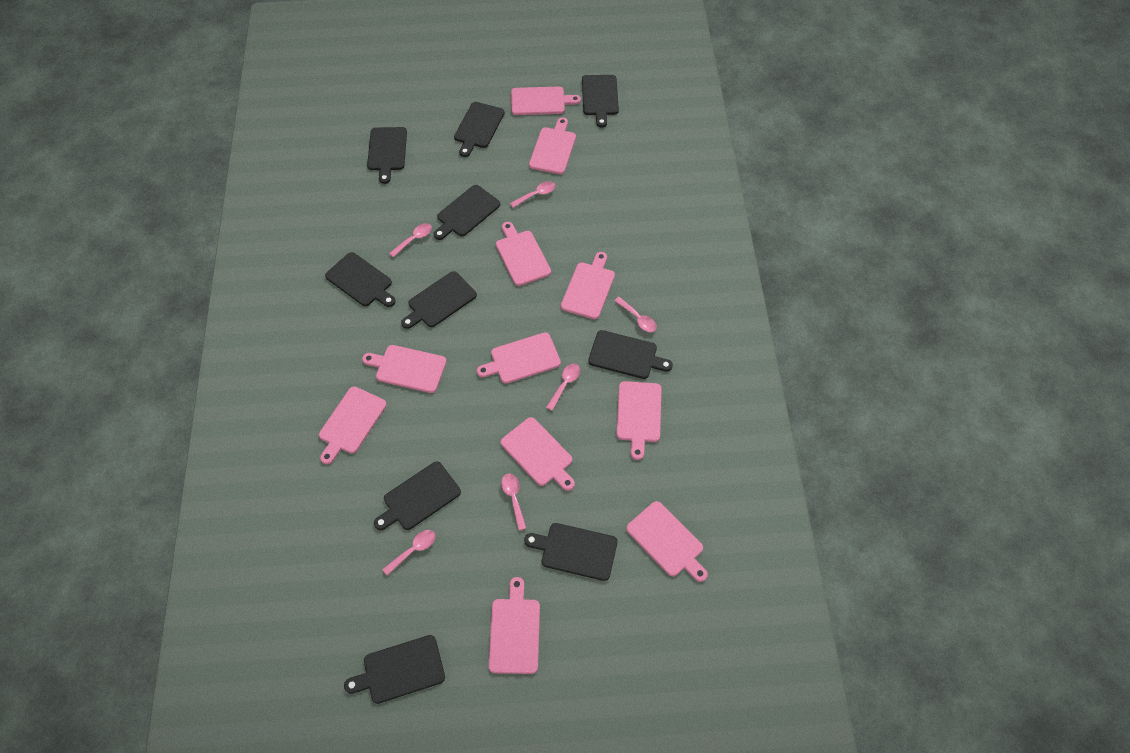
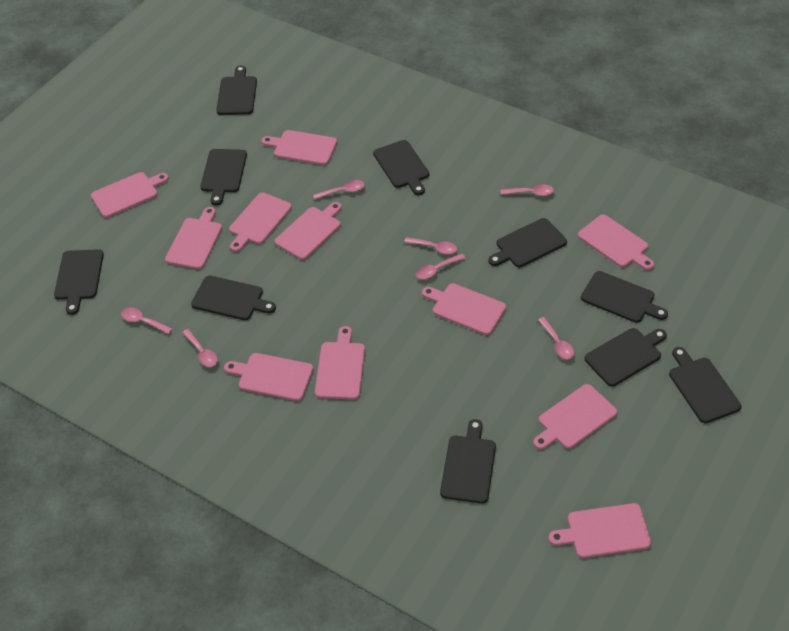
pink spoon: [382,530,436,575] [389,223,432,257] [501,474,526,530] [510,181,555,208] [546,364,580,411] [614,297,657,332] = 6 -> [121,308,172,334] [182,329,218,367] [313,180,364,199] [404,237,457,255] [416,254,465,279] [501,184,554,196] [538,317,574,359] = 7

